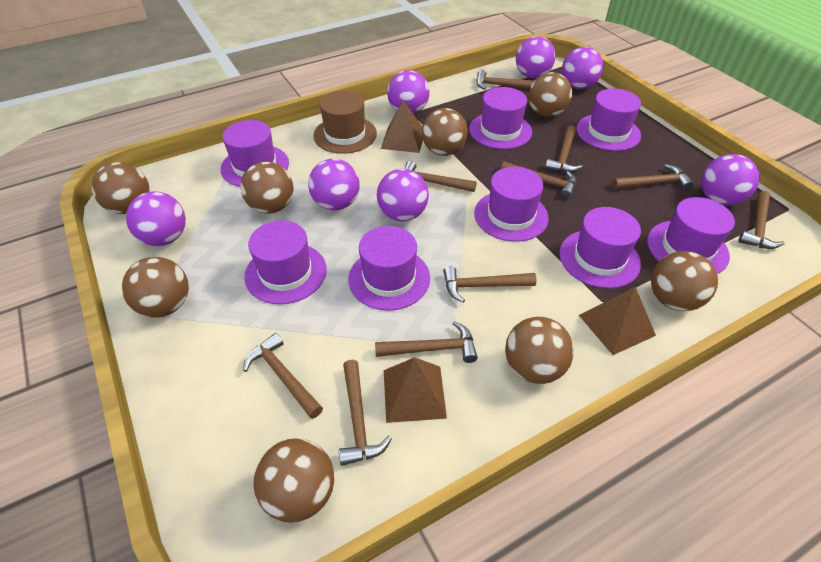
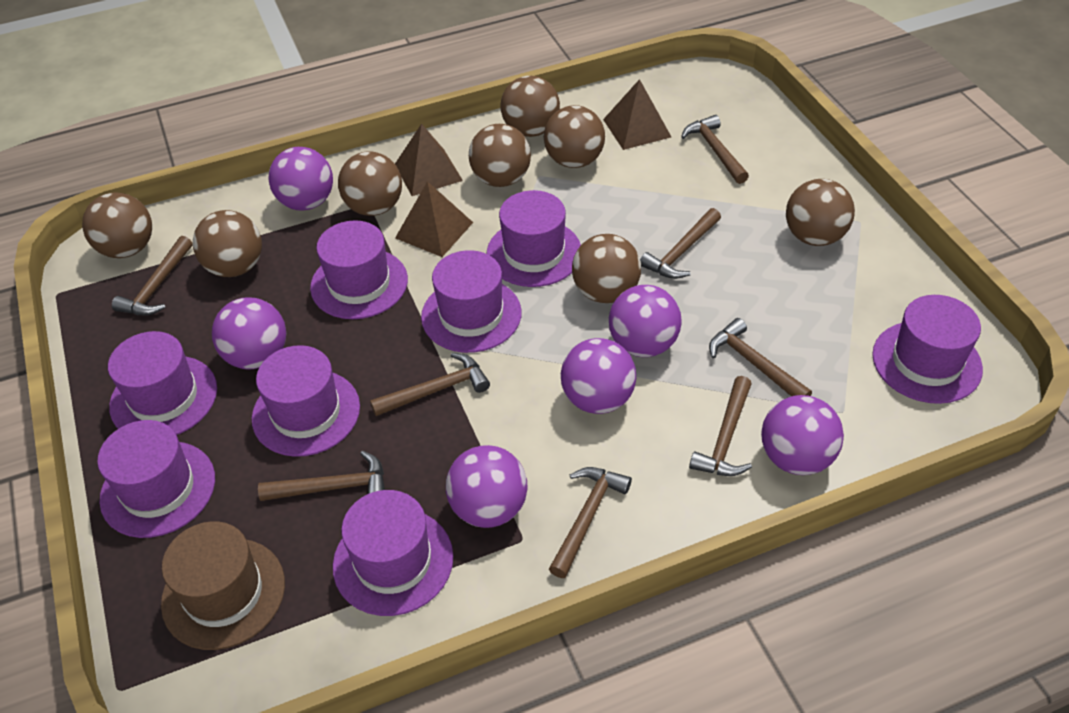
brown hammer: [243,333,323,419] [339,360,392,466] [375,321,478,363] [405,161,477,192] [443,266,537,302] [476,70,535,90] [501,161,576,199] [545,125,582,172] [612,164,694,190] [738,191,785,249] = 10 -> [112,236,192,316] [258,451,385,501] [370,353,490,416] [549,467,632,578] [640,208,721,279] [681,115,749,184] [689,376,752,476] [709,318,812,396] = 8
purple ball: [126,191,186,246] [308,159,360,210] [377,169,429,221] [387,70,429,114] [516,36,556,78] [562,47,604,89] [701,154,760,205] = 7 -> [212,297,286,370] [268,147,333,210] [446,445,528,528] [561,338,636,414] [609,285,681,357] [761,395,844,475] = 6

